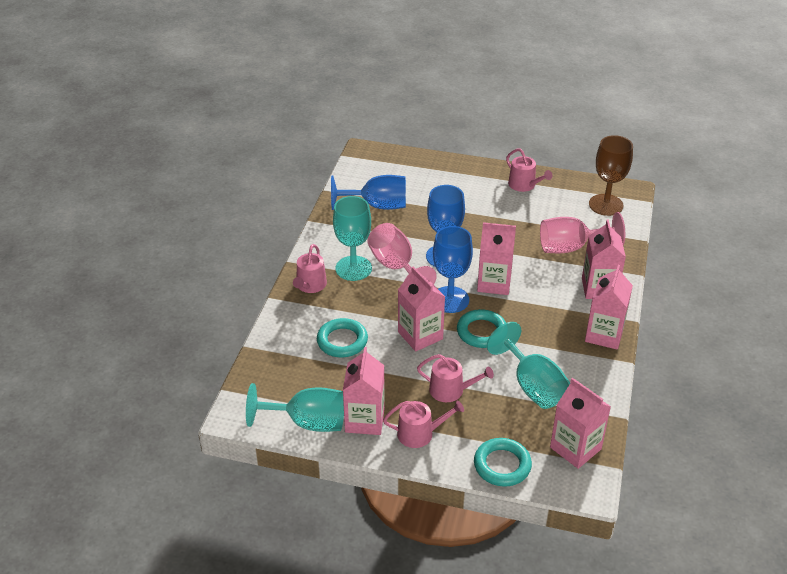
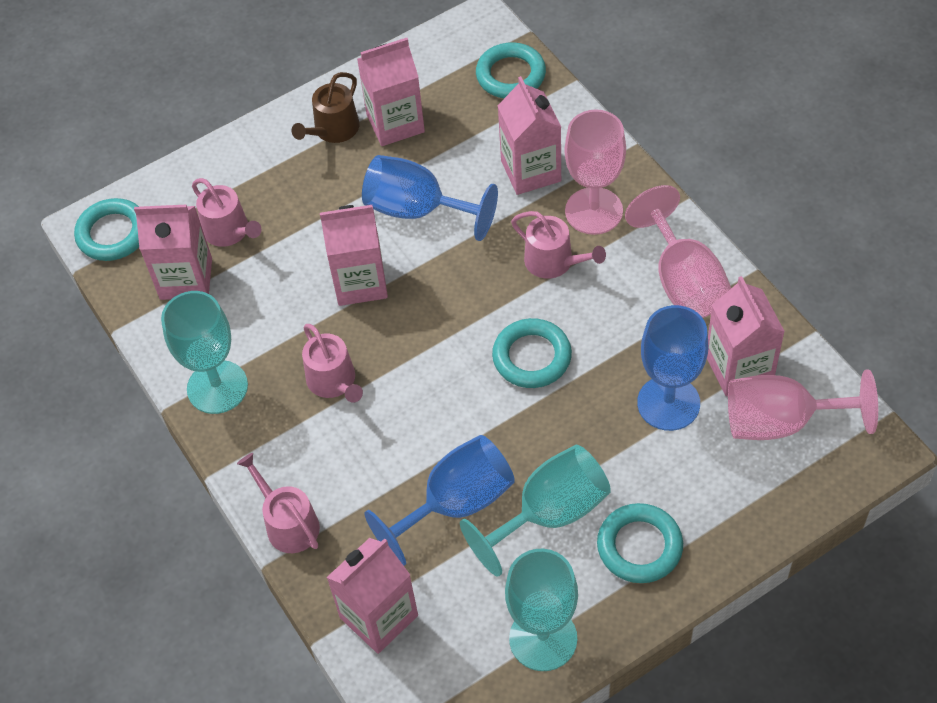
brown goblet: [589,135,633,216] = 1 -> none = 0
brown watering can: none = 0 -> [291,72,359,143] = 1
pink goblet: [368,223,437,285] [540,212,625,253] = 2 -> [565,109,626,235] [625,185,731,318] [728,369,878,440] = 3
turquoise ring: [317,318,368,357] [457,309,506,348] [474,438,532,487] = 3 -> [74,198,139,261] [476,42,546,98] [492,318,572,388] [597,503,683,583] = 4

